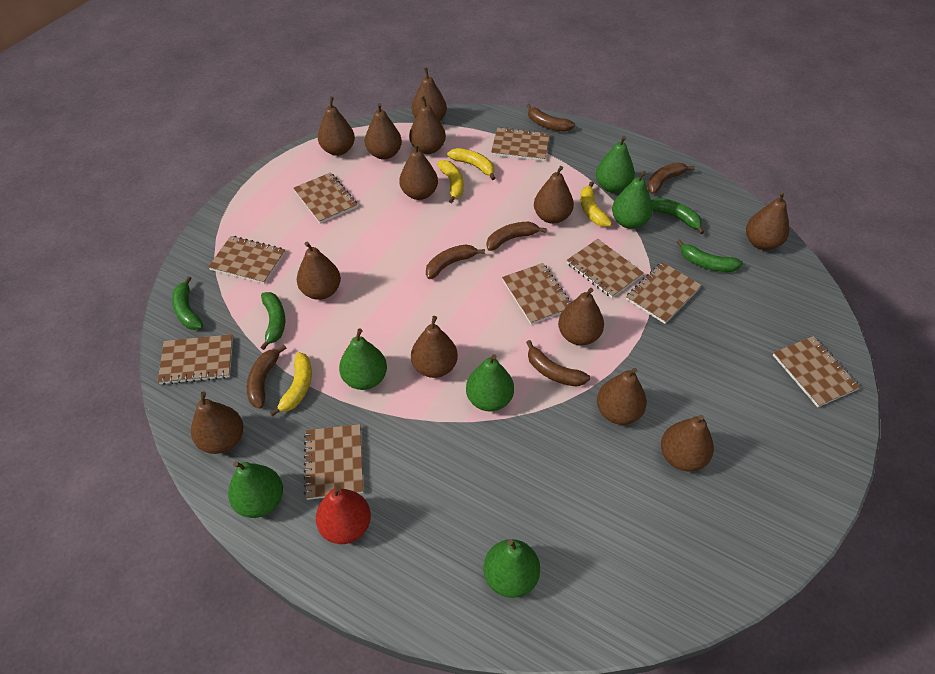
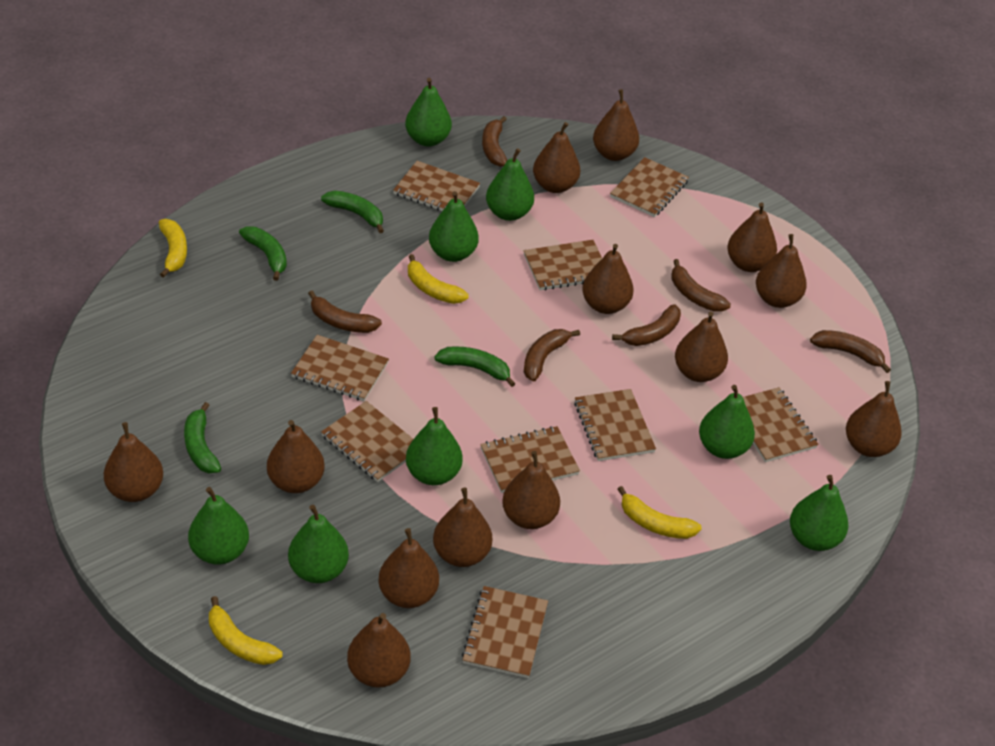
green pear: [228,461,283,518] [339,329,387,390] [466,354,514,412] [483,539,540,598] [596,136,635,193] [612,171,653,229] = 6 -> [188,487,249,565] [288,505,349,583] [405,78,452,147] [406,407,463,485] [429,191,479,262] [486,148,534,221] [699,385,755,459] [790,475,848,551] = 8
red pear: [316,485,371,544] = 1 -> none = 0

